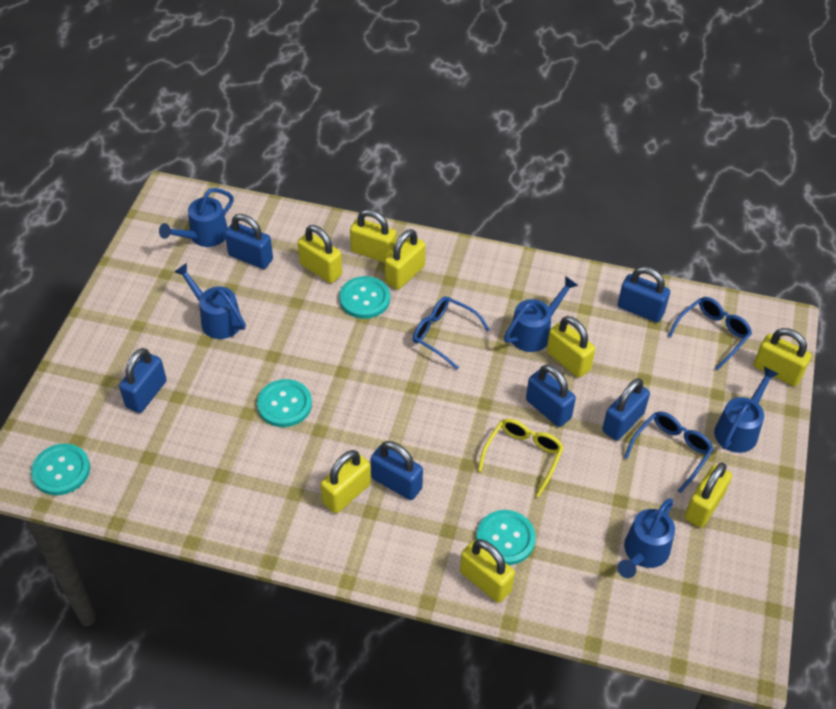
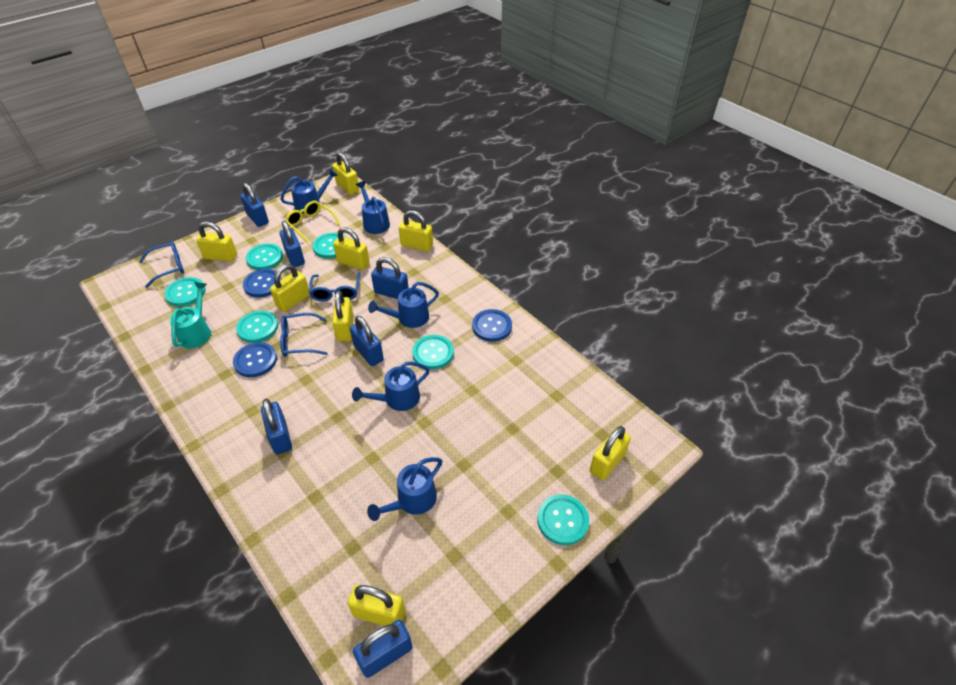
blue button: none = 0 -> [233,342,277,377] [243,269,282,298] [472,309,512,342] = 3
turquoise button: [31,444,90,495] [257,379,312,427] [339,276,390,319] [476,510,536,565] = 4 -> [164,277,206,307] [236,311,278,343] [246,243,283,270] [313,233,345,259] [412,335,454,369] [537,495,589,545] = 6
turquoise watering can: none = 0 -> [170,282,211,348] = 1

